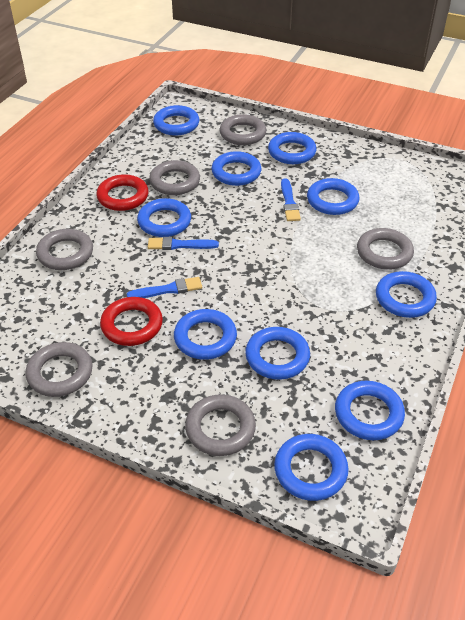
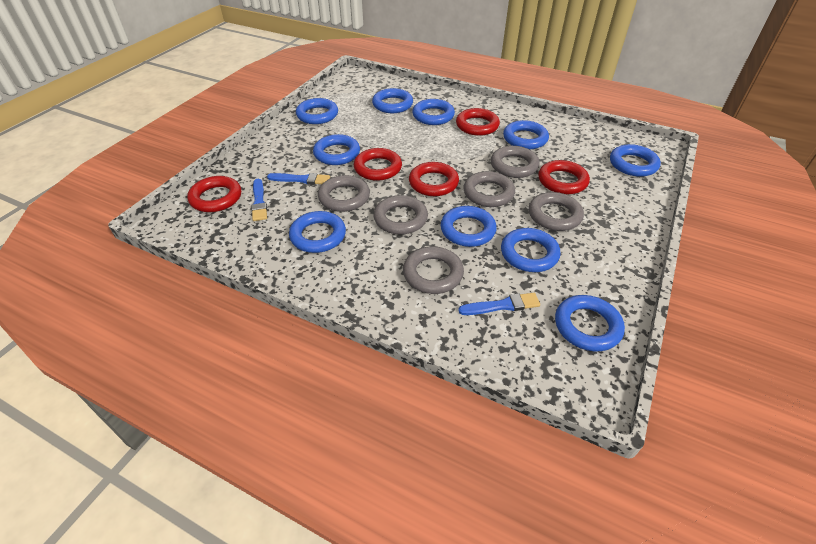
red ring: [96,174,149,211] [100,297,163,346] = 2 -> [187,176,241,212] [354,148,402,181] [409,162,459,196] [456,108,500,136] [538,160,590,194] = 5

